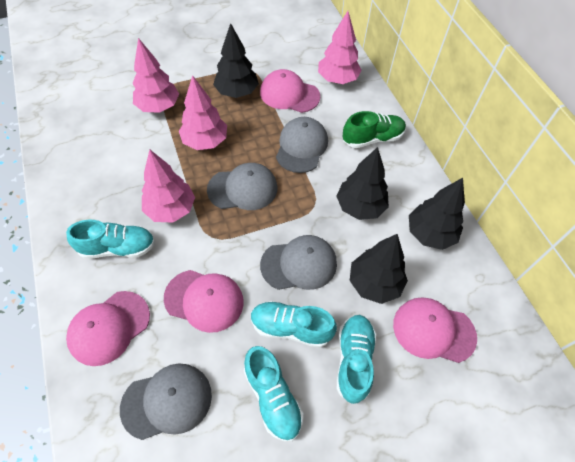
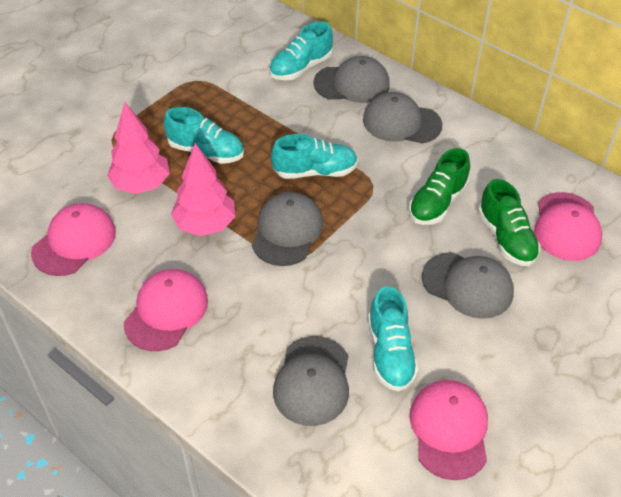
black tree: [213,23,259,98] [336,147,389,220] [350,234,408,304] [409,178,465,250] = 4 -> none = 0
green shoe: [343,111,406,148] = 1 -> [409,148,470,225] [478,179,541,266] = 2
grey cap: [120,363,212,440] [207,163,277,210] [260,235,337,290] [276,117,328,173] = 4 -> [252,192,323,266] [273,336,349,426] [313,56,390,103] [363,92,442,144] [422,252,514,319] = 5
pink tree: [132,38,179,113] [142,150,195,222] [179,75,227,150] [318,11,362,84] = 4 -> [107,103,170,194] [171,143,236,236] = 2

